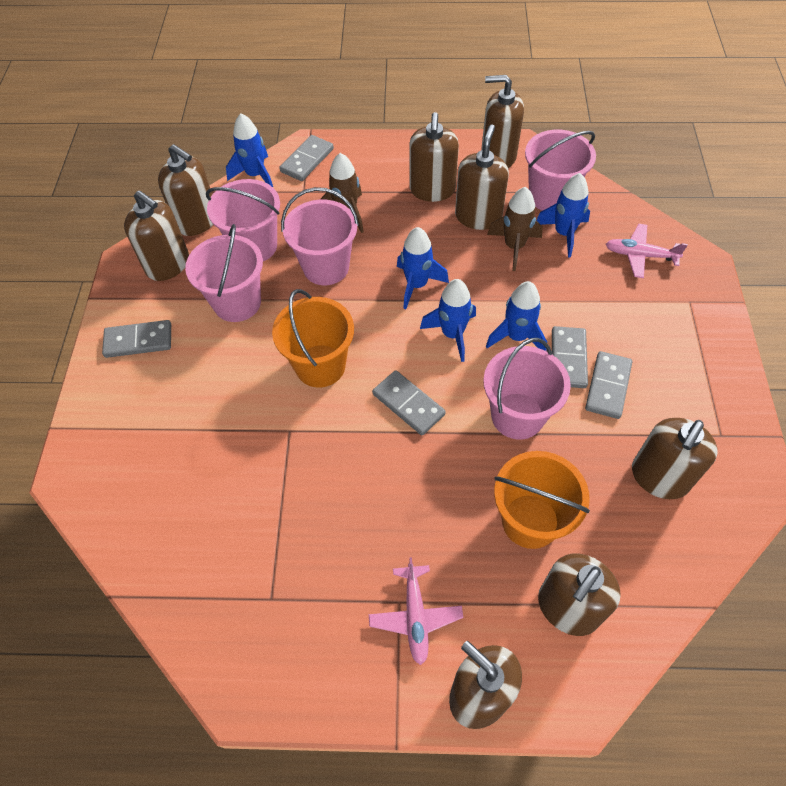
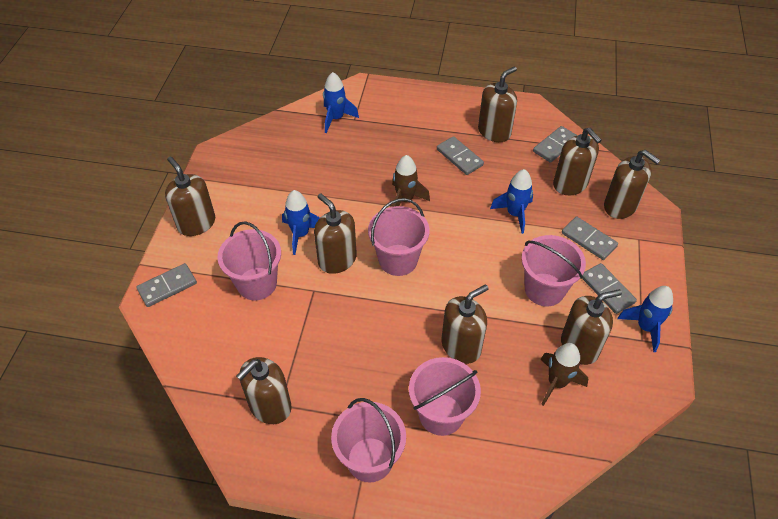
blue rocket: [226,113,273,187] [397,227,449,309] [420,279,476,362] [486,281,547,351] [537,173,590,258] = 5 -> [282,190,320,255] [323,72,359,133] [490,169,533,234] [617,286,673,352] = 4
orange bucket: [272,289,354,387] [494,451,590,549] = 2 -> none = 0
pink plane: [369,557,463,665] [606,224,688,278] = 2 -> none = 0

